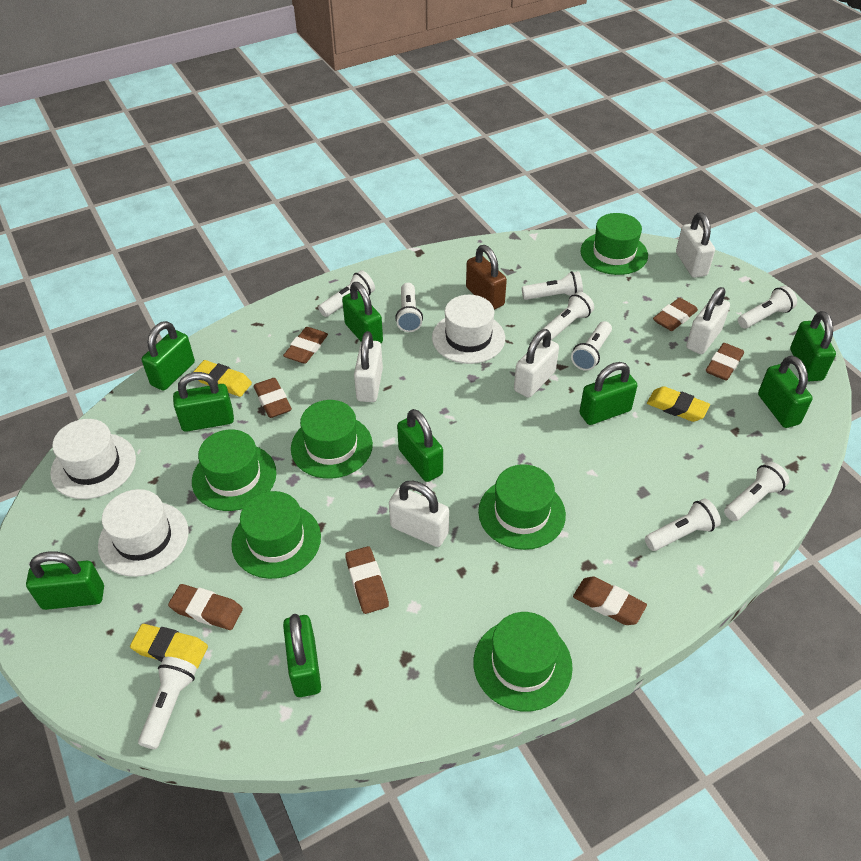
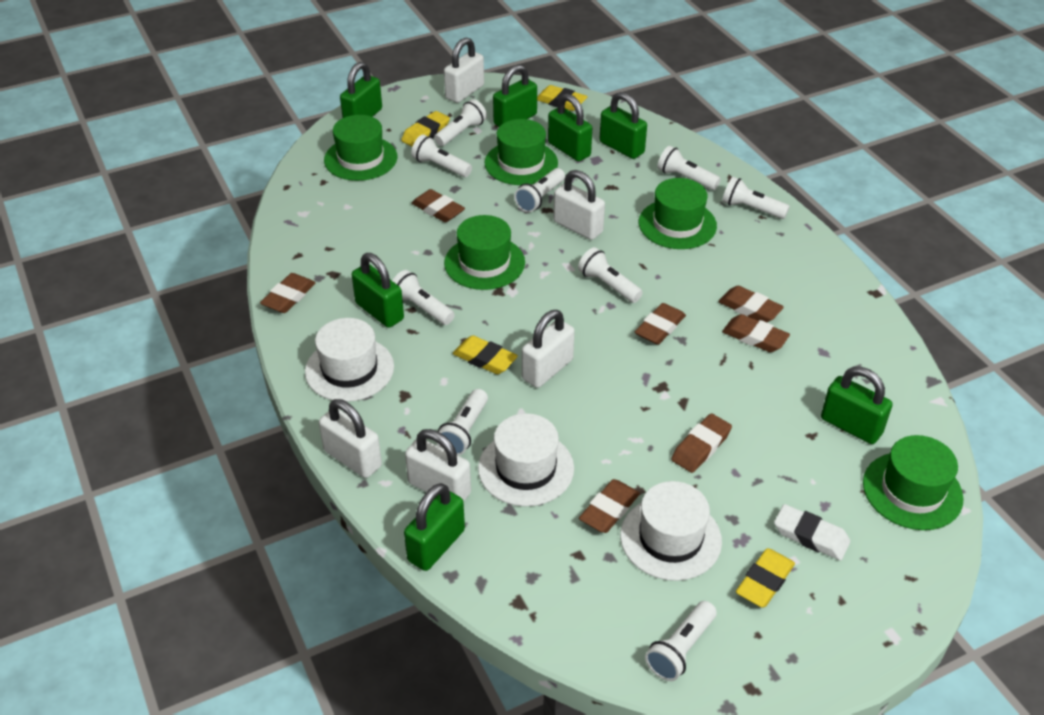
brown padlock: [466,245,507,310] = 1 -> none = 0
green hat: [192,430,277,511] [231,491,321,579] [291,400,373,479] [473,612,573,712] [478,464,566,550] [581,213,648,275] = 6 -> [324,115,397,181] [444,215,525,290] [485,119,558,185] [639,178,717,249] [863,435,964,530] = 5
green padlock: [26,551,104,610] [141,321,195,391] [173,372,234,432] [283,614,321,697] [342,282,383,343] [397,409,443,482] [579,362,637,425] [758,356,813,428] [790,311,836,381] = 9 -> [340,62,382,118] [352,253,404,328] [404,483,465,571] [493,65,537,127] [548,94,592,161] [599,92,647,159] [821,367,893,444] = 7
white eraser: none = 0 -> [774,504,850,560] = 1
yellow eraser: [130,624,208,669] [193,360,252,397] [647,386,710,422] = 3 -> [401,111,450,147] [453,335,518,374] [537,85,588,111] [736,548,795,607] = 4

